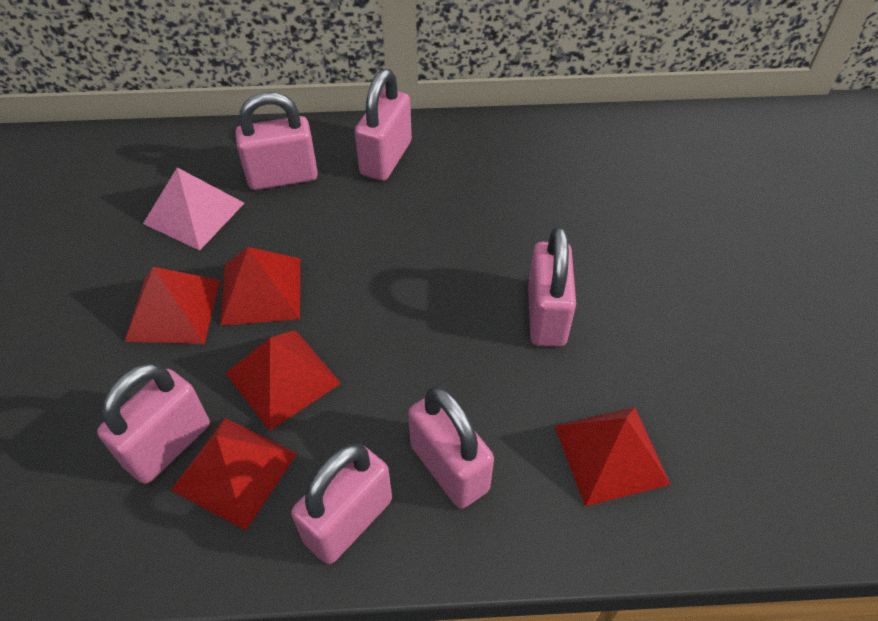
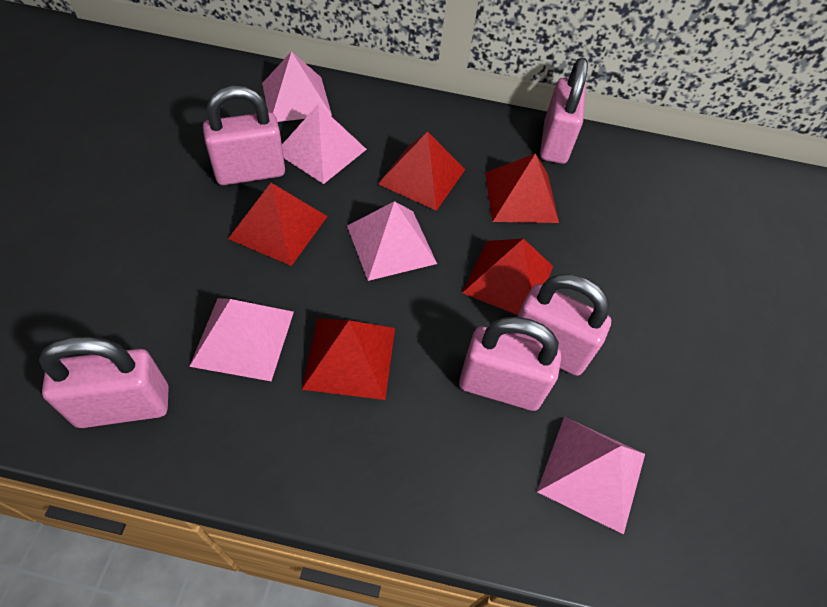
pink padlock: [97,363,210,484] [235,92,318,190] [291,444,392,564] [355,69,412,181] [408,386,494,509] [528,226,576,347] = 6 -> [39,337,169,428] [203,86,285,185] [459,317,561,411] [510,274,611,376] [540,58,588,164] = 5
pink pyramid: [143,167,244,251] = 1 -> [189,298,294,381] [262,51,332,122] [282,104,367,184] [347,201,437,281] [537,417,645,535] = 5

